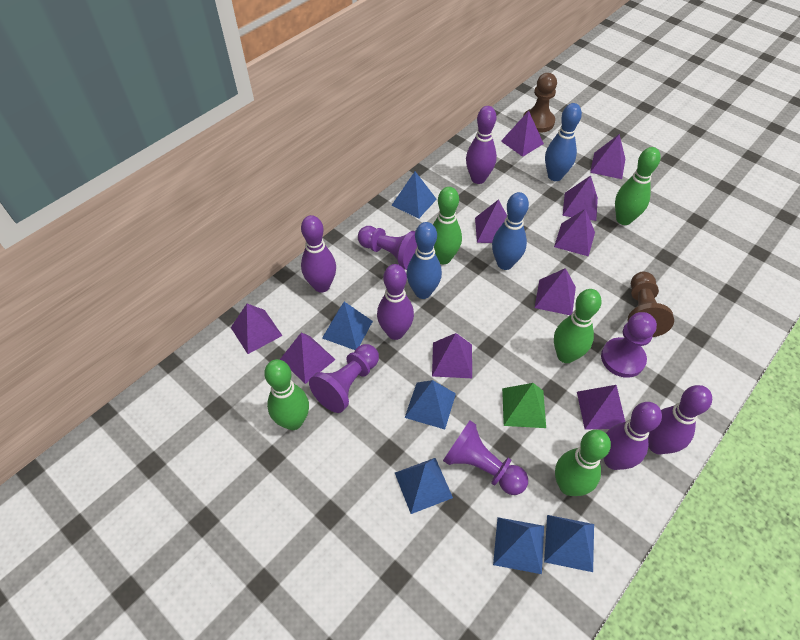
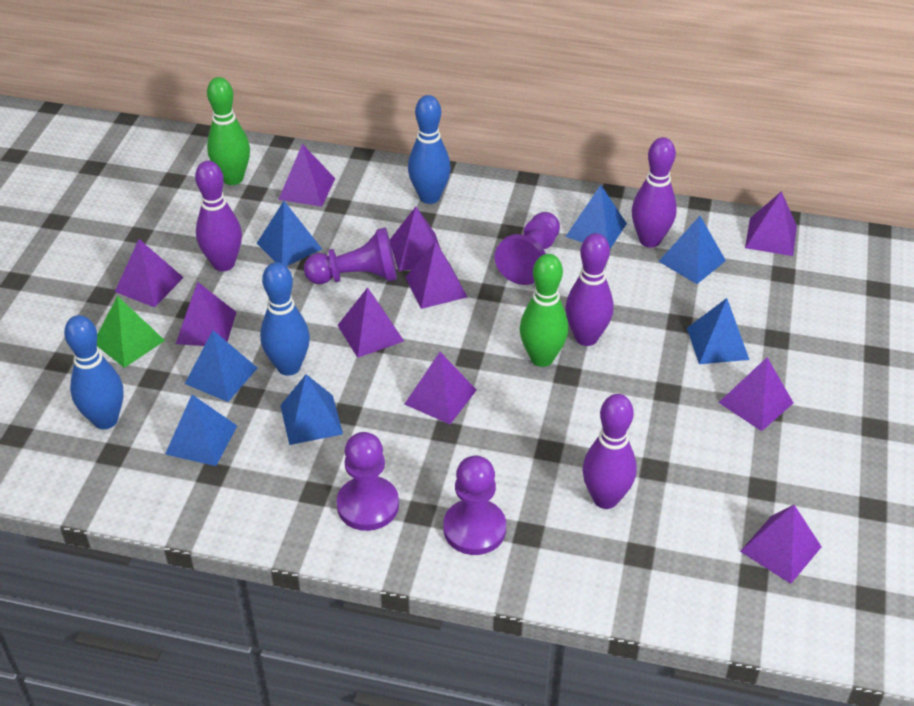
blue pyramid: [322,302,373,350] [392,171,437,219] [395,458,453,514] [405,380,456,429] [493,517,544,574] [544,515,594,572] = 6 -> [165,395,237,466] [185,330,257,402] [257,201,322,266] [280,374,343,445] [565,185,627,249] [658,216,726,284] [687,298,749,364] = 7
brown pawn: [523,73,557,132] [628,272,674,337] = 2 -> none = 0
green bowling pin: [264,359,309,430] [433,187,462,264] [554,289,602,363] [555,430,611,496] [615,147,661,225] = 5 -> [207,77,250,185] [520,254,568,367] = 2
purple bowling pin: [301,215,336,293] [377,264,414,340] [466,106,497,184] [604,402,662,470] [648,385,712,454] = 5 -> [195,161,242,271] [565,233,614,346] [582,394,637,509] [632,137,677,247] = 4

